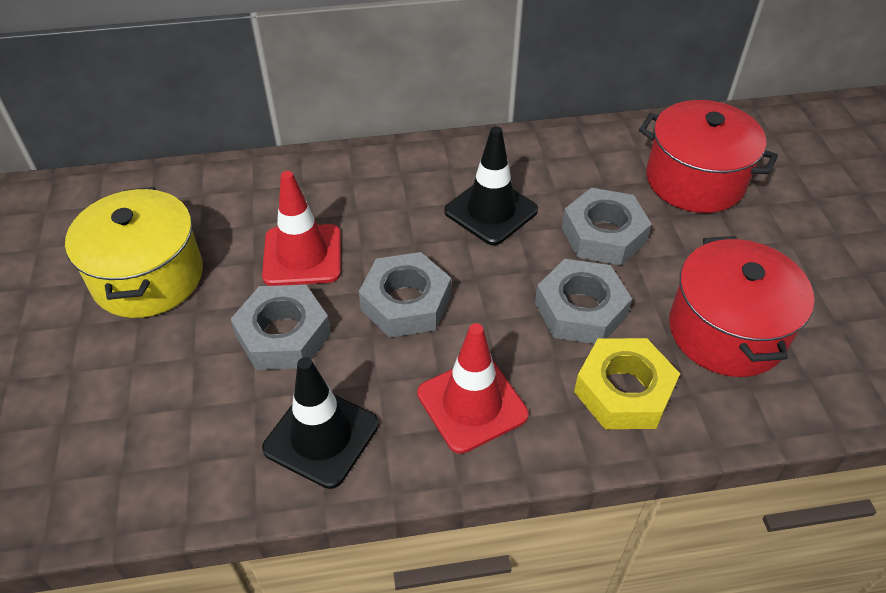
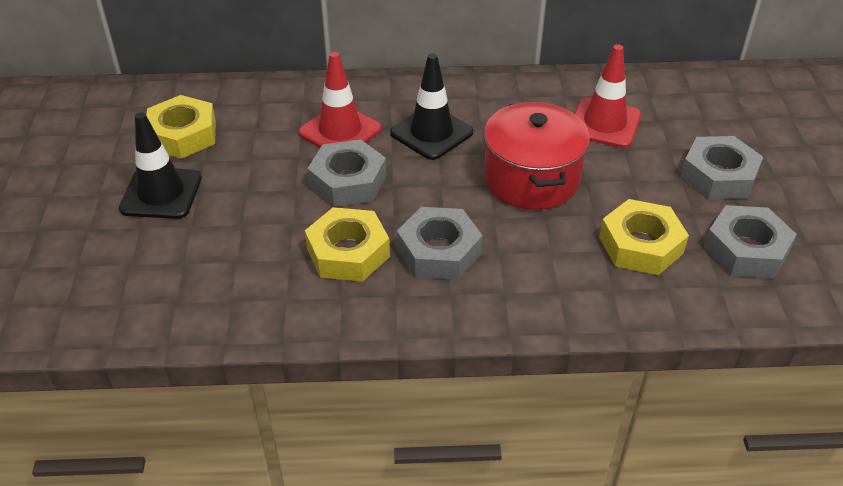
red pot: [639,100,778,213] [669,236,814,377] = 2 -> [484,102,590,210] = 1
yellow nut: [574,338,680,429] = 1 -> [146,95,216,159] [305,207,390,282] [599,199,689,275] = 3
yellow pot: [65,187,203,318] = 1 -> none = 0

